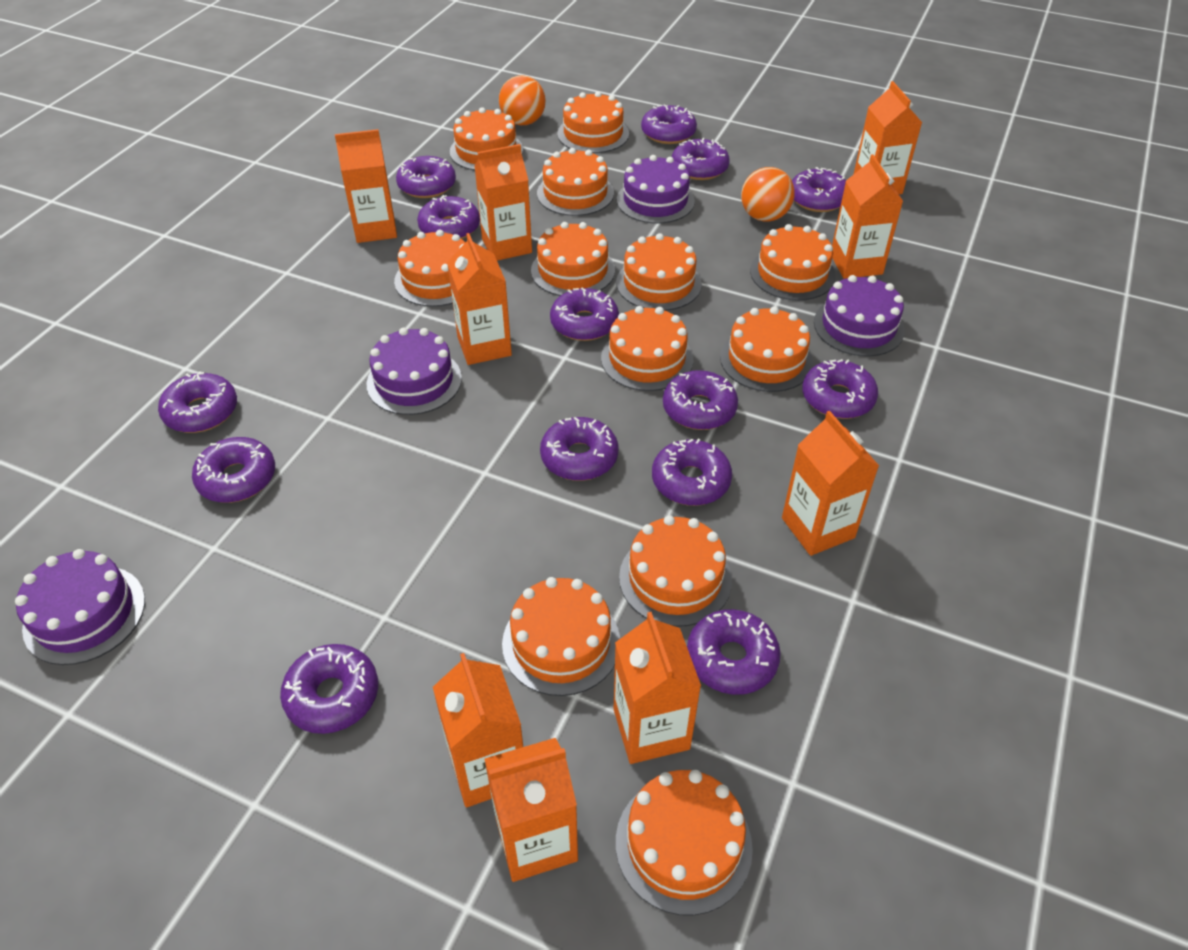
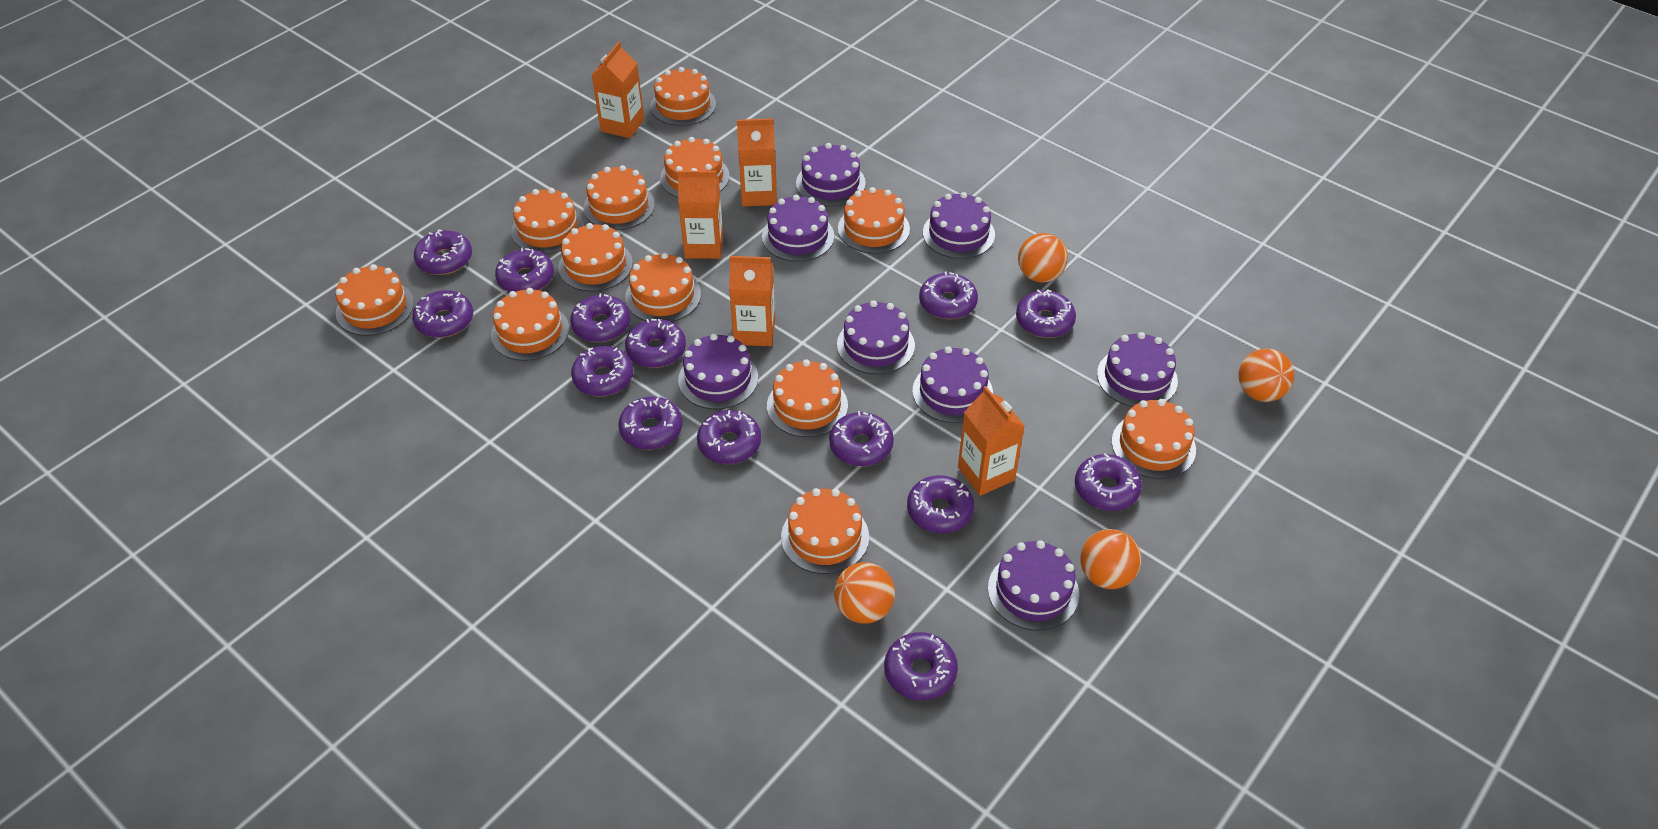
orange ball: [499,75,546,125] [741,167,795,222] = 2 -> [834,562,895,624] [1018,233,1068,283] [1080,529,1141,589] [1239,349,1294,402] = 4
orange carton: [335,129,397,243] [433,653,523,808] [447,233,512,365] [475,144,532,261] [484,738,578,882] [614,612,701,764] [782,411,879,556] [832,154,903,279] [853,81,922,194] = 9 -> [592,41,644,138] [678,170,723,259] [729,256,775,346] [737,118,777,207] [958,386,1025,496] = 5
purple cake: [15,549,145,665] [366,327,462,415] [617,155,695,224] [814,275,905,357] = 4 -> [678,333,758,409] [762,195,834,262] [796,143,866,207] [837,300,915,374] [913,347,993,423] [923,192,995,259] [988,540,1079,631] [1097,332,1178,407] = 8

